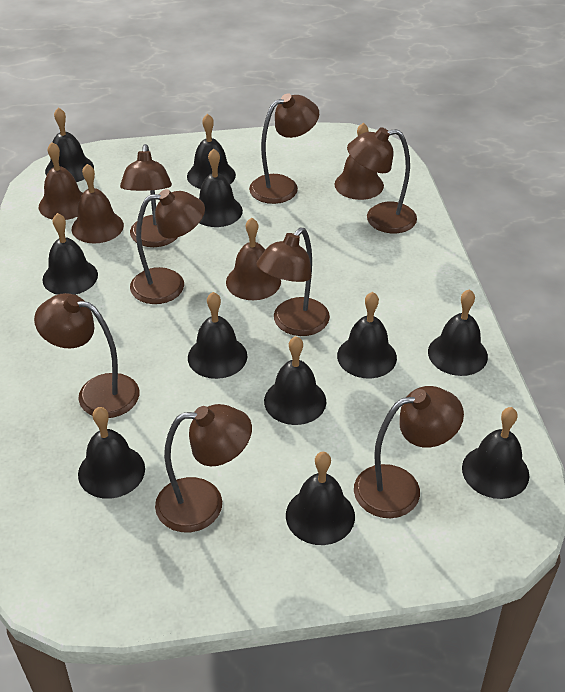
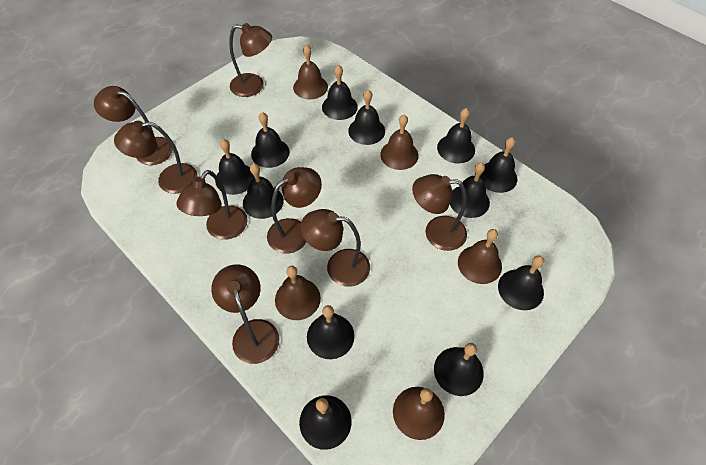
black bell: [42,213,98,295] [45,107,94,182] [78,407,145,499] [187,114,236,189] [188,292,247,379] [199,148,243,227] [264,336,326,425] [286,452,355,545] [337,292,397,378] [428,289,488,376] [462,407,529,499] = 11 -> [215,139,255,195] [243,163,284,219] [251,112,289,168] [299,395,352,450] [307,305,355,359] [322,65,358,120] [348,90,385,145] [434,343,484,396] [437,108,475,163] [450,163,490,218] [480,137,518,193] [498,256,544,310] = 12
brown bell: [39,142,83,220] [72,164,124,244] [226,218,281,300] [335,123,384,200] = 4 -> [275,266,321,320] [293,45,328,99] [380,115,419,170] [393,387,445,440] [458,229,502,284] = 5

